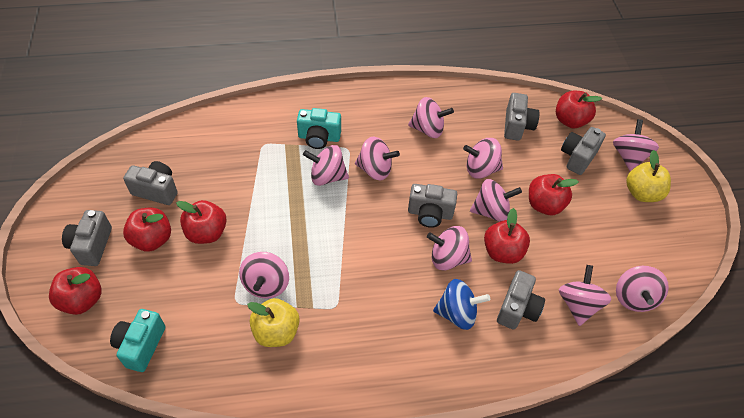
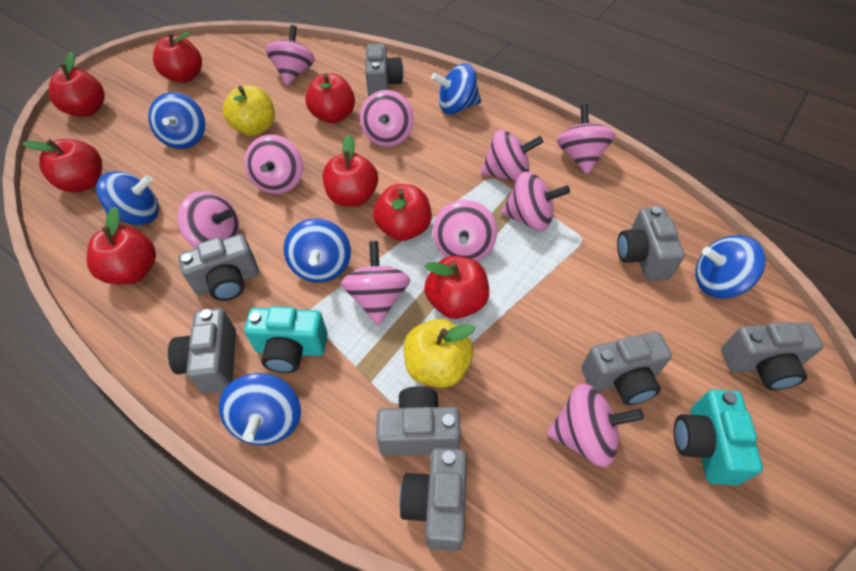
blue spinning top: [433,279,490,330] = 1 -> [96,171,159,225] [148,92,205,149] [219,373,301,445] [284,218,351,283] [431,64,481,114] [695,235,766,298] = 6
grey camera: [62,210,112,266] [123,161,178,205] [408,184,457,228] [497,270,545,330] [504,93,540,141] [561,127,606,175] = 6 -> [168,308,236,394] [178,234,259,301] [365,44,404,96] [376,386,461,456] [399,448,467,551] [582,332,672,405] [617,206,685,281] [721,322,824,390] = 8
red apple: [49,267,102,315] [123,208,171,252] [176,200,227,244] [484,208,530,264] [529,174,579,215] [556,91,602,128] = 6 -> [23,139,102,193] [49,52,105,117] [87,207,156,285] [153,31,202,83] [305,73,355,124] [323,135,378,207] [373,184,432,241] [424,256,489,319] = 8

